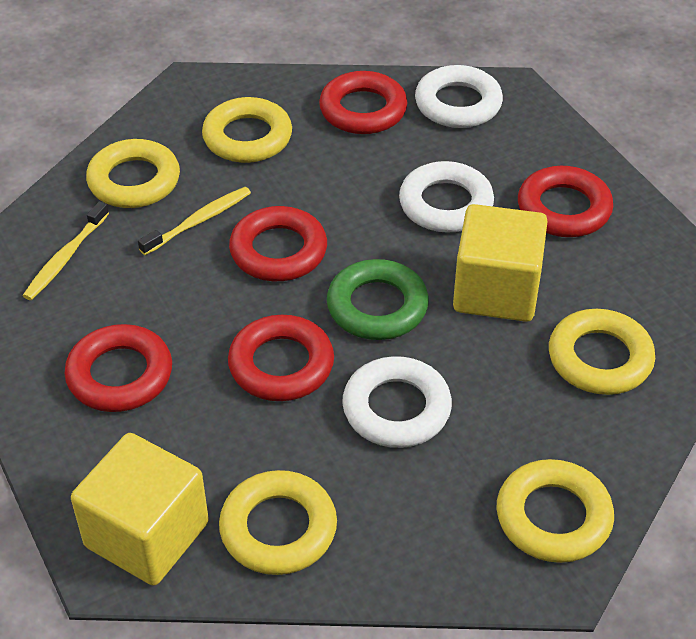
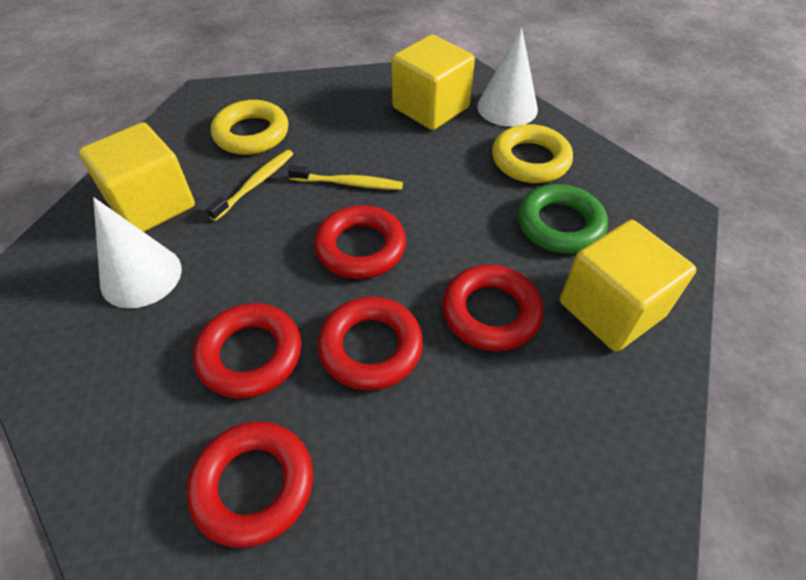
white cone: none = 0 -> [93,197,182,308] [477,27,538,127] = 2
white ring: [342,356,452,448] [399,161,494,233] [415,65,503,128] = 3 -> none = 0
yellow cube: [71,433,209,586] [453,204,548,322] = 2 -> [79,122,195,232] [392,35,475,130] [560,220,696,352] = 3
yellow ring: [86,139,180,208] [202,97,292,163] [219,470,337,575] [497,459,614,563] [549,309,655,395] = 5 -> [211,100,289,155] [492,124,573,183] = 2

